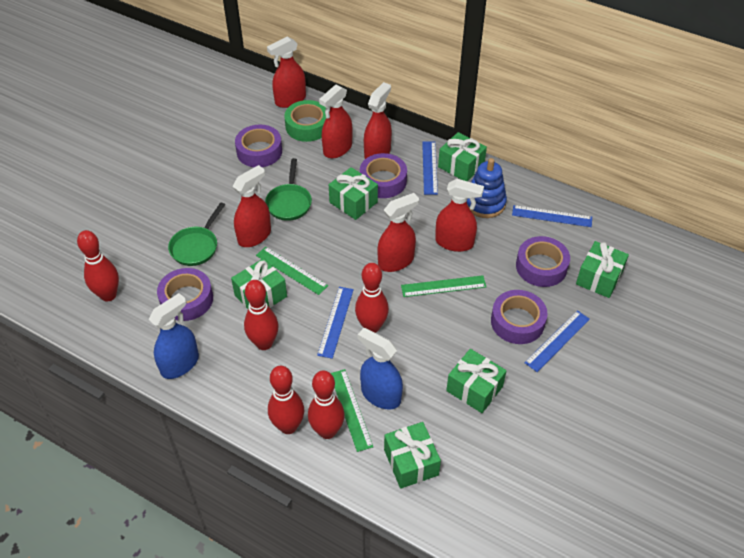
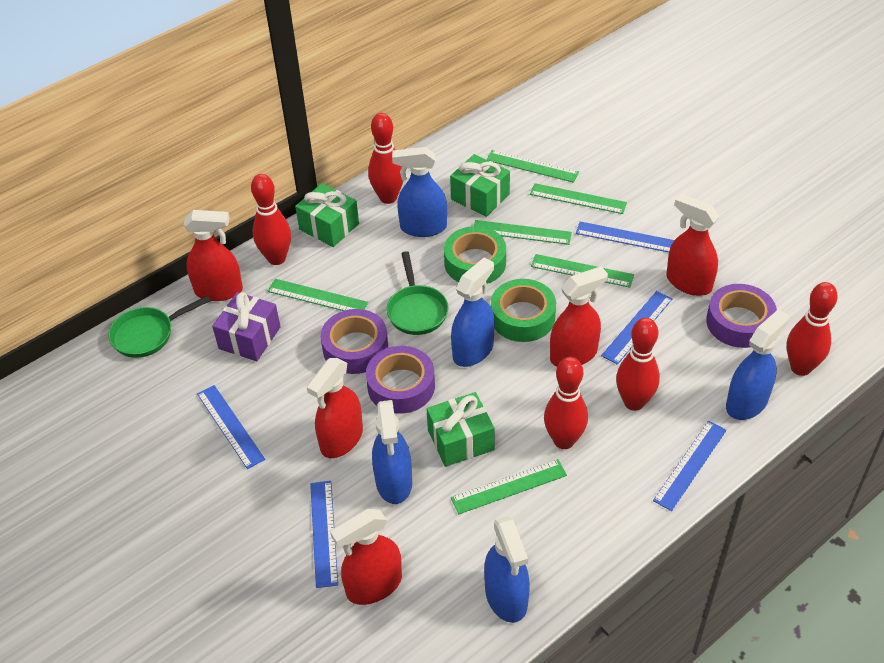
blue ruler: [317,287,354,359] [422,141,438,195] [512,205,592,227] [525,310,590,372] = 4 -> [197,385,265,469] [310,481,338,588] [576,222,674,252] [601,291,672,365] [653,421,727,511] = 5
blue spray bottle: [149,293,199,379] [357,328,403,409] = 2 -> [372,400,412,504] [392,147,447,237] [451,257,495,367] [484,516,530,623] [726,309,789,420] = 5
blue stacking toy: [467,158,507,218] = 1 -> none = 0
green gift: [231,258,287,309] [329,167,378,220] [384,422,441,489] [438,132,487,181] [446,349,507,413] [576,241,629,298] = 6 -> [295,183,359,247] [426,392,494,467] [450,154,510,217] = 3
green ruler: [256,247,328,295] [331,369,373,452] [401,275,486,297] = 3 -> [268,279,368,311] [451,459,567,514] [474,220,572,245] [486,150,579,183] [530,183,627,214] [531,254,634,288] = 6
green tape: [284,100,326,142] = 1 -> [444,226,506,284] [491,279,556,342] = 2
purple gift: none = 0 -> [212,292,281,361] = 1
purple tape: [157,268,213,321] [235,124,282,167] [360,153,407,198] [491,290,548,344] [516,236,570,287] = 5 -> [321,309,388,374] [366,346,435,414] [706,284,777,348] = 3
red spray bottle: [233,165,271,247] [267,36,306,108] [319,85,353,158] [364,82,392,159] [377,193,419,272] [435,179,484,252] = 6 -> [184,210,243,301] [307,358,363,458] [330,509,402,605] [550,266,608,367] [666,194,719,296] = 5

